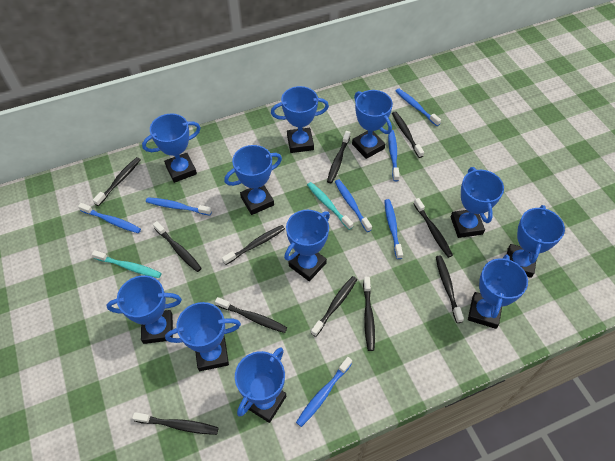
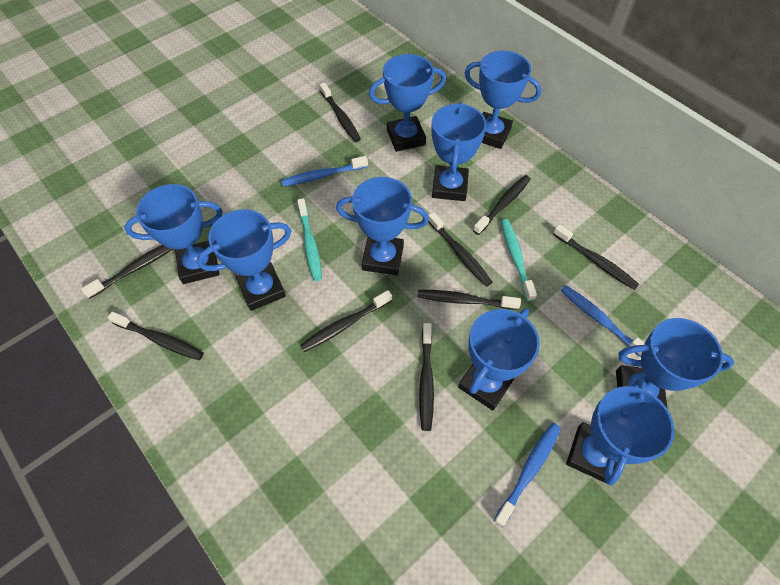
black toothbrush: [93,157,141,206] [132,412,219,435] [153,221,202,272] [215,297,287,333] [222,225,285,265] [311,276,357,337] [327,131,350,183] [363,277,375,351] [392,111,424,158] [413,198,453,258] [436,256,464,323] = 11 -> [81,245,173,299] [107,312,204,360] [300,290,392,352] [320,83,361,142] [418,290,521,310] [419,323,434,431] [428,212,492,287] [473,175,531,235] [553,224,640,290] = 9
blue toothbrush: [78,203,141,233] [146,197,212,216] [296,357,352,427] [335,179,372,232] [384,199,403,259] [388,130,400,181] [396,88,441,126] = 7 -> [281,156,368,186] [494,423,561,527] [561,285,645,357] = 3
blue trophy: [107,275,182,344] [142,113,200,183] [165,302,241,371] [224,145,282,215] [235,347,286,423] [271,86,329,153] [284,210,330,281] [352,90,393,159] [451,167,504,238] [468,254,528,329] [507,205,565,278] = 11 -> [124,184,223,284] [197,209,291,311] [336,177,429,275] [369,54,446,152] [432,102,486,201] [458,308,540,411] [465,51,541,149] [566,378,675,486] [616,318,734,409] = 9

